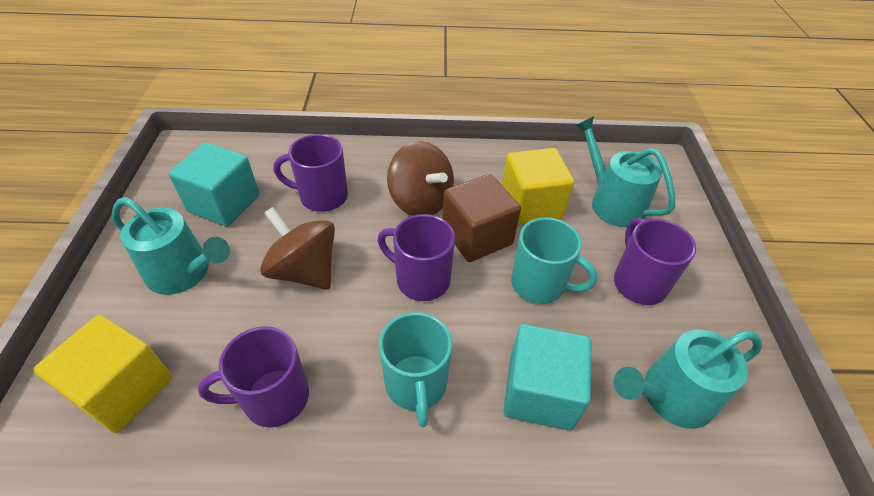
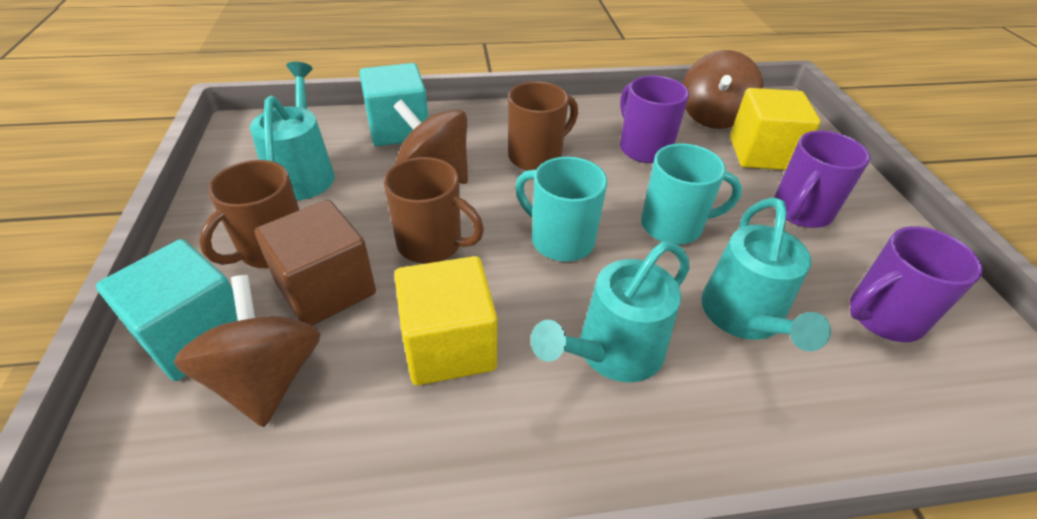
brown mug: none = 0 -> [199,160,299,268] [384,157,484,263] [508,82,578,171] = 3
brown spinning top: [260,207,335,290] [387,141,454,216] = 2 -> [174,275,320,427] [393,100,468,184] [683,50,763,129] = 3
purple mug: [198,326,309,428] [274,134,348,212] [378,214,455,301] [614,218,696,305] = 4 -> [620,75,689,163] [774,131,870,228] [850,226,983,342] = 3

